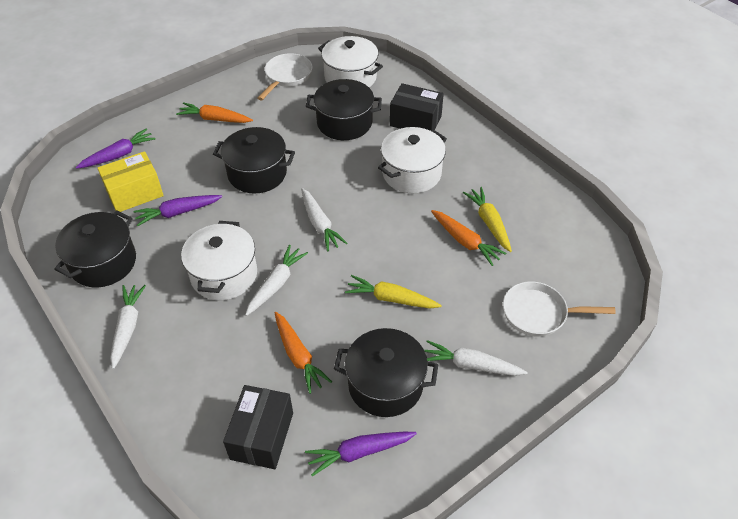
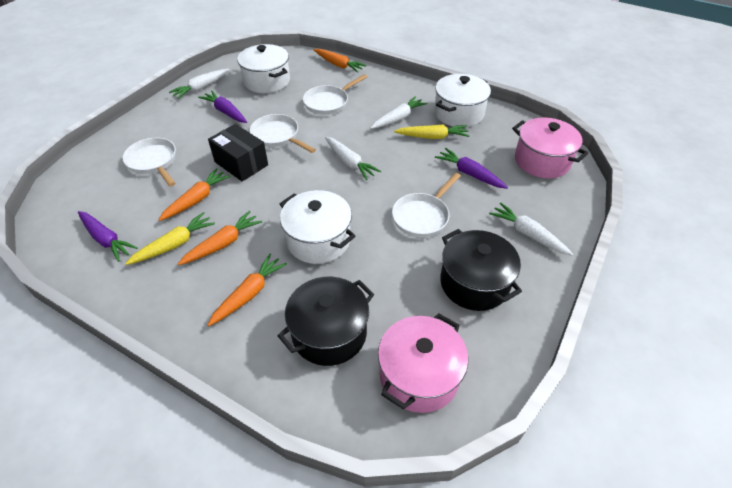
black box: [223,385,293,469] [390,83,444,131] = 2 -> [208,124,268,182] = 1
black pot: [54,211,136,287] [213,127,295,194] [306,79,382,140] [334,328,438,417] = 4 -> [278,277,374,366] [440,229,522,311] = 2
orange carrot: [176,102,253,123] [275,312,332,394] [431,210,506,266] = 3 -> [159,168,230,221] [178,211,262,265] [207,254,287,326] [314,49,367,73] = 4
pink pot: none = 0 -> [378,313,468,413] [512,118,588,178] = 2
white pan: [258,53,313,100] [503,281,616,337] = 2 -> [122,138,176,187] [249,114,316,153] [303,74,367,115] [392,173,461,238] = 4
yellow box: [98,151,164,212] = 1 -> none = 0

